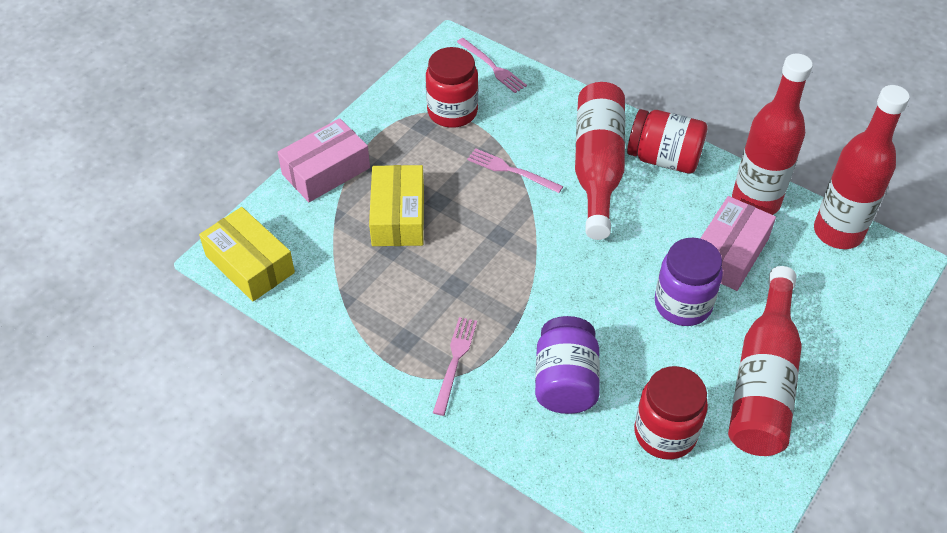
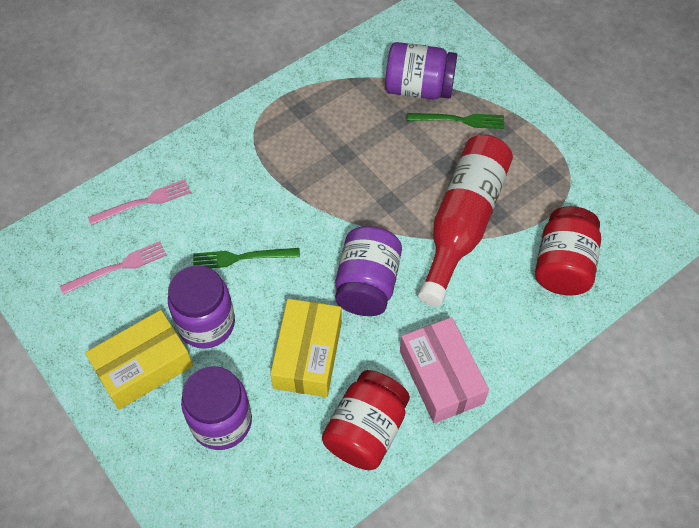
green fork: none = 0 -> [193,248,300,268] [407,113,504,129] = 2
pink box: [277,118,370,202] [700,196,776,291] = 2 -> [400,317,489,423] = 1
pink fork: [433,317,477,416] [457,38,527,93] [467,148,563,193] = 3 -> [60,241,167,295] [88,179,191,225] = 2
purple jar: [535,316,600,414] [655,238,723,326] = 2 -> [168,265,235,349] [181,366,252,450] [335,226,402,316] [385,42,457,99] = 4
red bottle: [575,82,625,240] [728,266,802,456] [732,54,813,215] [814,85,910,249] = 4 -> [418,135,513,307] = 1
red jar: [426,47,478,128] [627,109,707,174] [634,366,708,460] = 3 -> [322,370,410,470] [535,206,601,295] = 2

